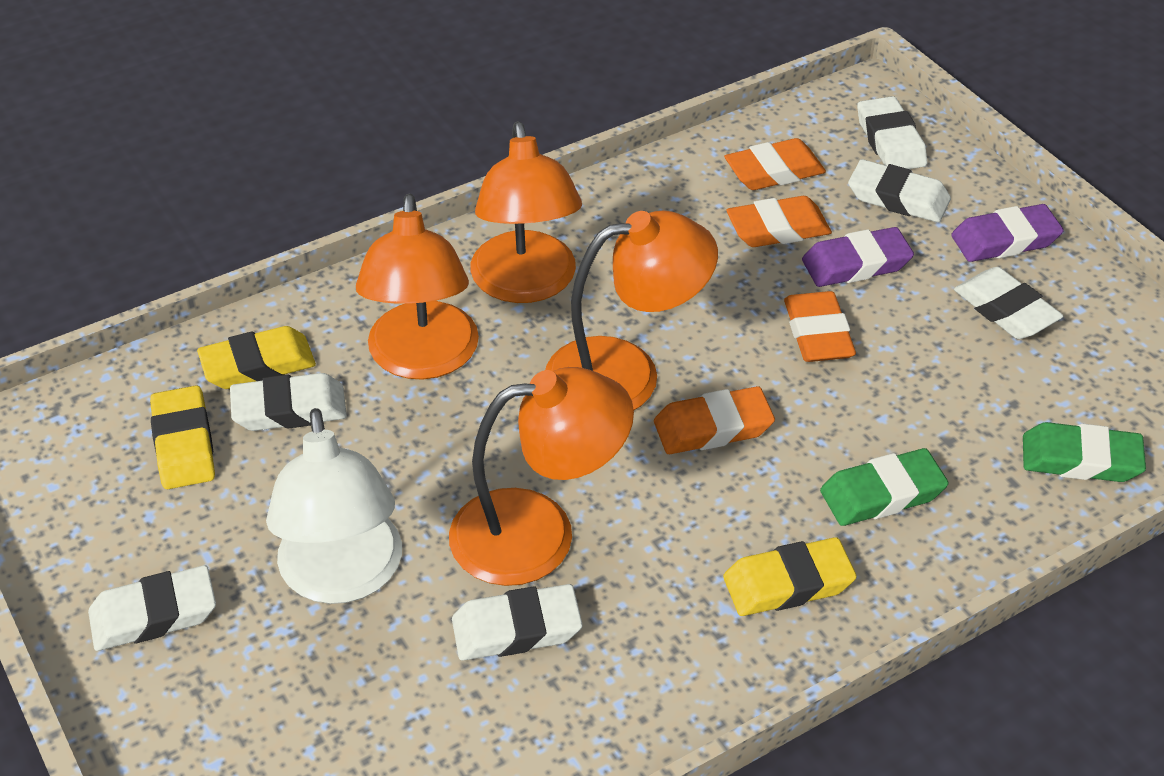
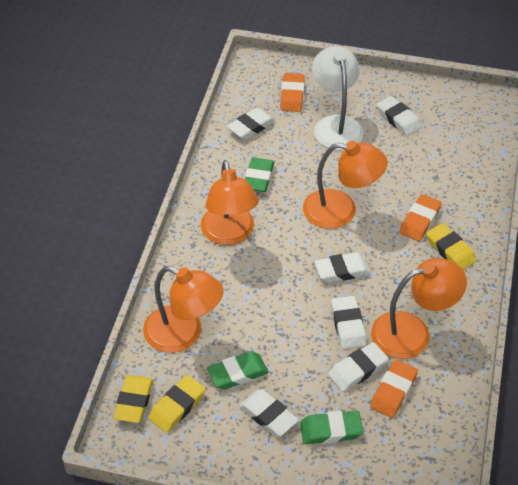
green eraser: [820,448,948,526] [1023,422,1146,482] = 2 -> [207,351,269,390] [245,158,274,192] [300,411,363,444] = 3
orange eraser: [654,386,775,454] [724,138,826,190] [726,196,832,247] [784,291,856,362] = 4 -> [280,73,305,112] [370,360,418,418] [399,194,441,241] = 3
purple eraser: [802,227,914,287] [951,204,1064,262] = 2 -> none = 0

